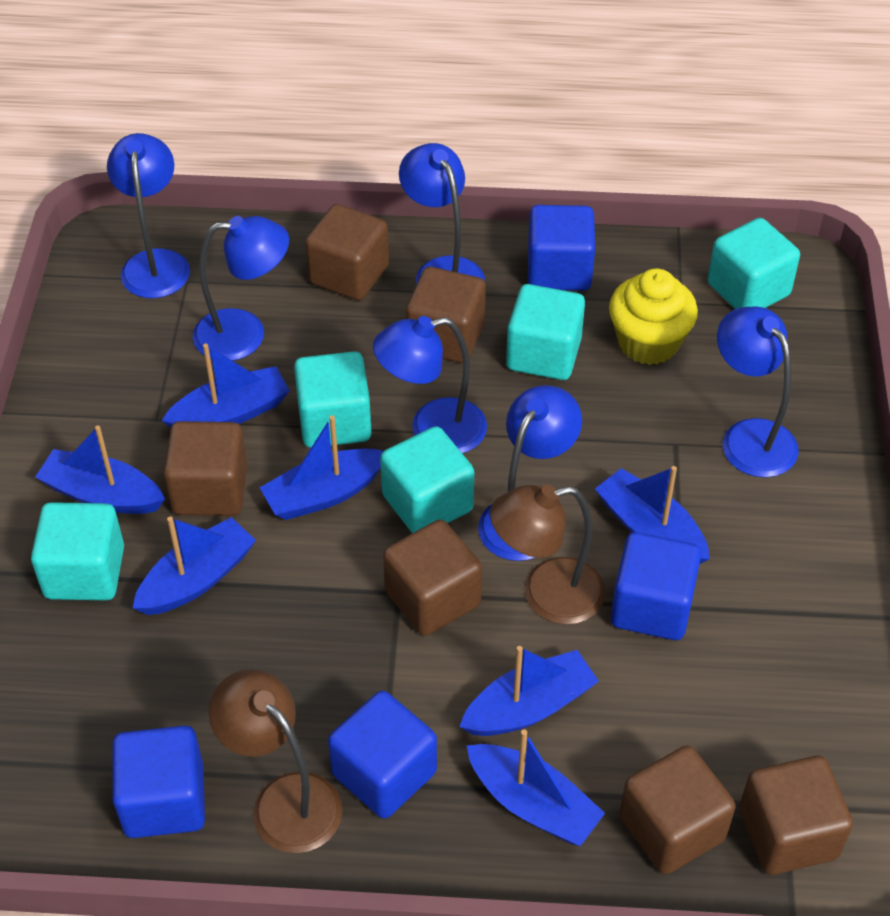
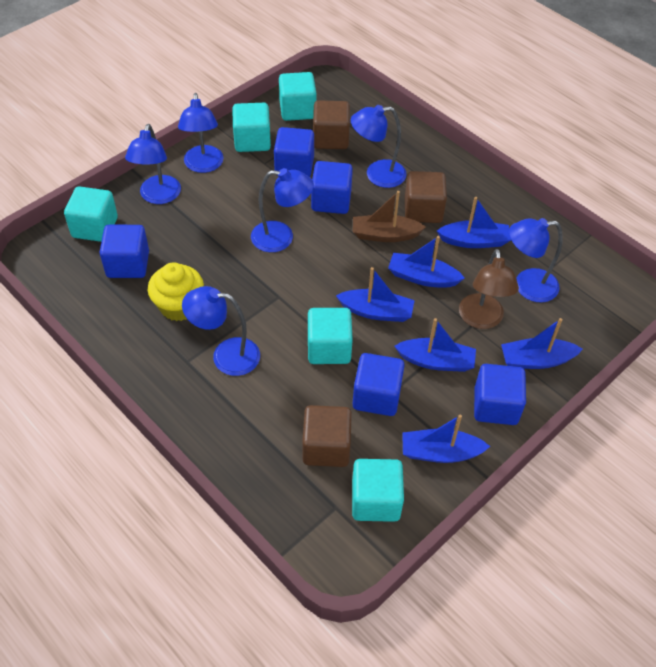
blue boat: [35,426,165,514] [133,517,256,615] [162,343,290,428] [259,415,384,520] [459,646,599,736] [466,729,605,846] [595,466,710,564] = 7 -> [336,267,415,322] [388,236,465,287] [394,318,476,372] [402,414,490,463] [437,197,511,248] [501,318,583,369] = 6
blue cube: [112,726,205,838] [328,691,437,819] [528,205,595,291] [611,532,701,640] = 4 -> [99,225,149,278] [274,127,314,177] [311,161,353,214] [353,353,405,416] [474,364,526,425] = 5
brown boat: none = 0 -> [353,191,426,242] = 1
brown cube: [163,421,247,516] [305,204,389,301] [383,519,482,636] [406,267,486,363] [620,745,736,874] [739,756,853,875] = 6 -> [302,405,352,467] [313,100,350,149] [405,171,447,223] = 3
brown lamp: [209,669,343,853] [490,485,605,625] = 2 -> [459,249,519,329] = 1

